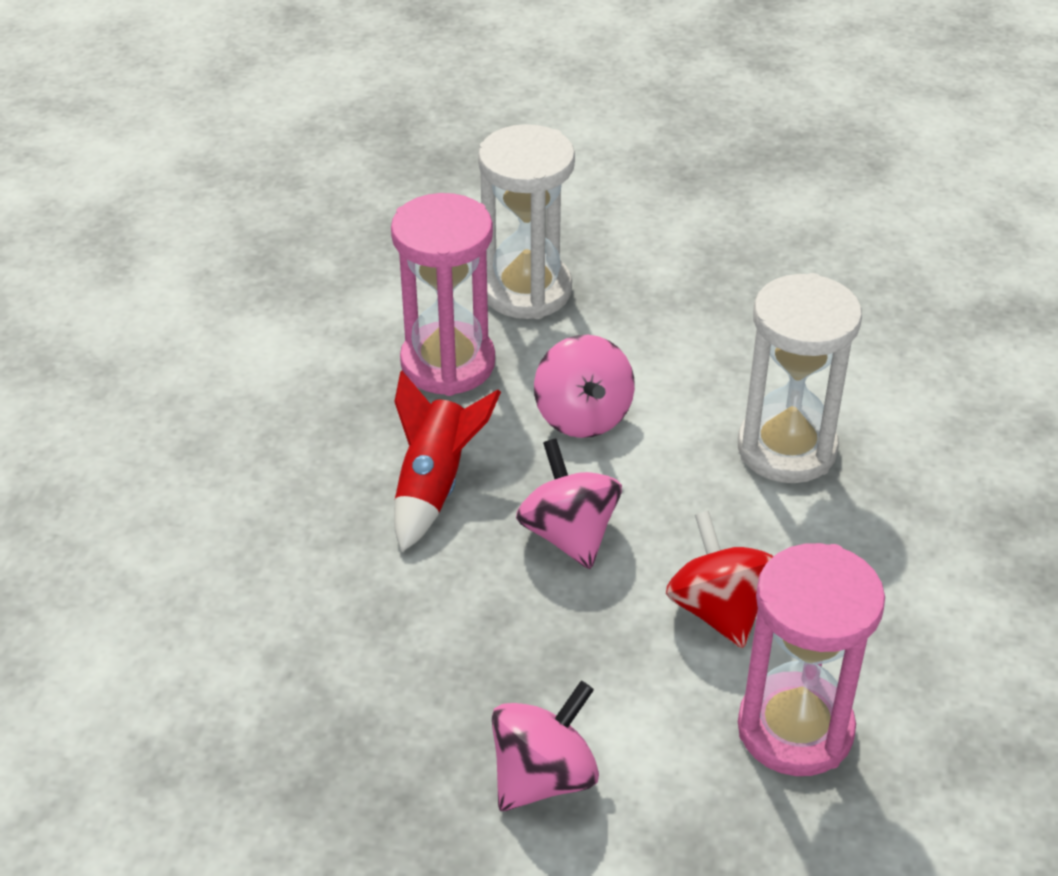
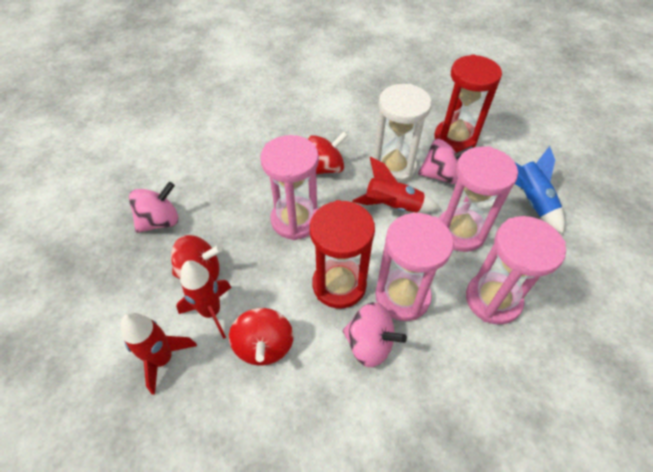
blue rocket: none = 0 -> [515,146,565,234] = 1
pink hourglass: [391,193,495,396] [738,543,885,776] = 2 -> [260,135,319,240] [375,213,454,321] [439,146,518,252] [466,216,566,325] = 4
red hourglass: none = 0 -> [310,200,375,308] [435,54,502,153] = 2
red rocket: [394,371,501,552] = 1 -> [121,313,197,395] [176,260,232,339] [352,157,440,213] = 3
red spinning top: [666,511,773,648] = 1 -> [171,235,222,281] [229,308,293,366] [308,132,348,174] = 3
white hourglass: [478,124,575,319] [738,273,862,483] = 2 -> [371,84,432,183] = 1

